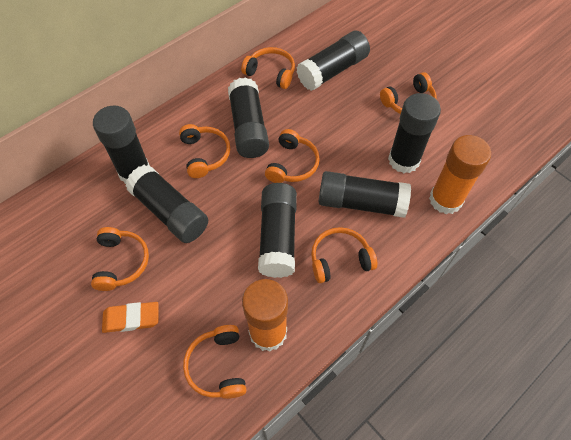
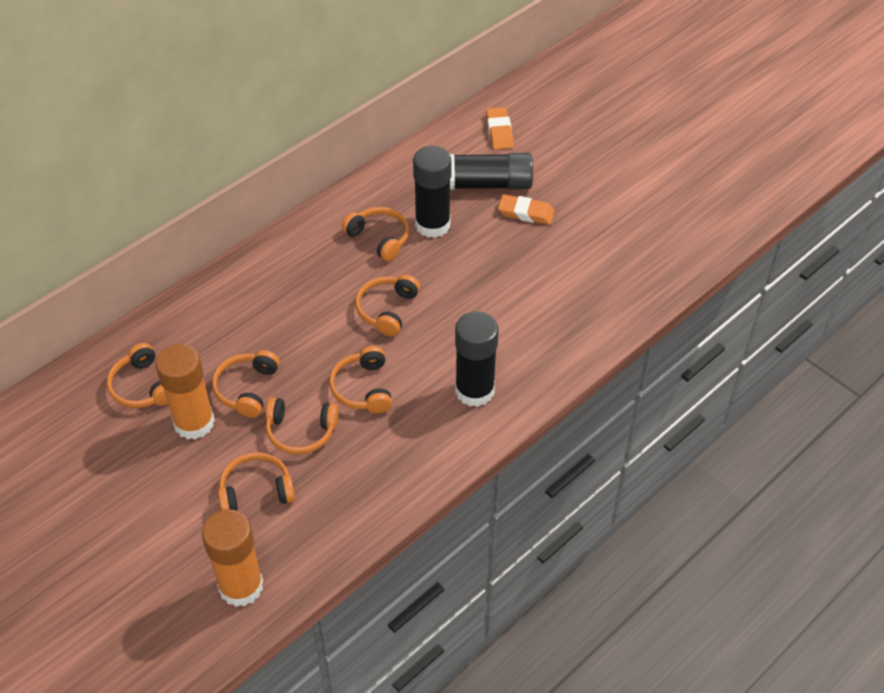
black glue stick: [93,106,149,184] [125,165,208,243] [228,77,269,158] [258,183,297,278] [297,31,370,91] [319,171,411,218] [388,93,441,173] = 7 -> [413,146,451,238] [450,153,533,190] [455,311,499,407] = 3
orange eraser: [102,302,158,333] = 1 -> [486,107,514,150] [498,194,555,225] = 2

